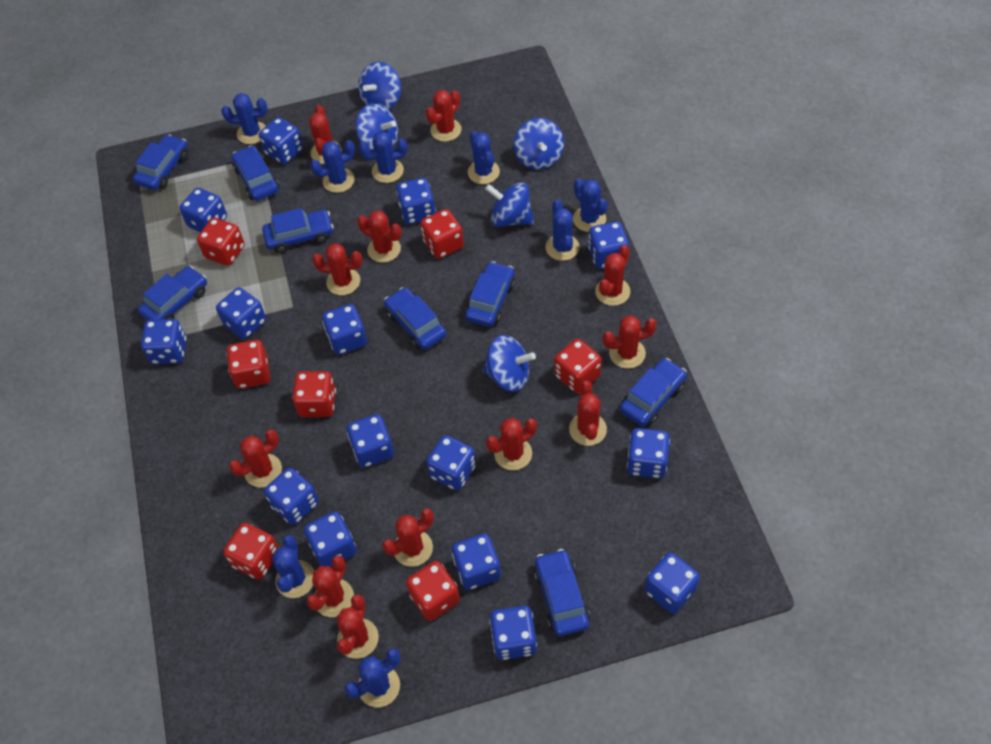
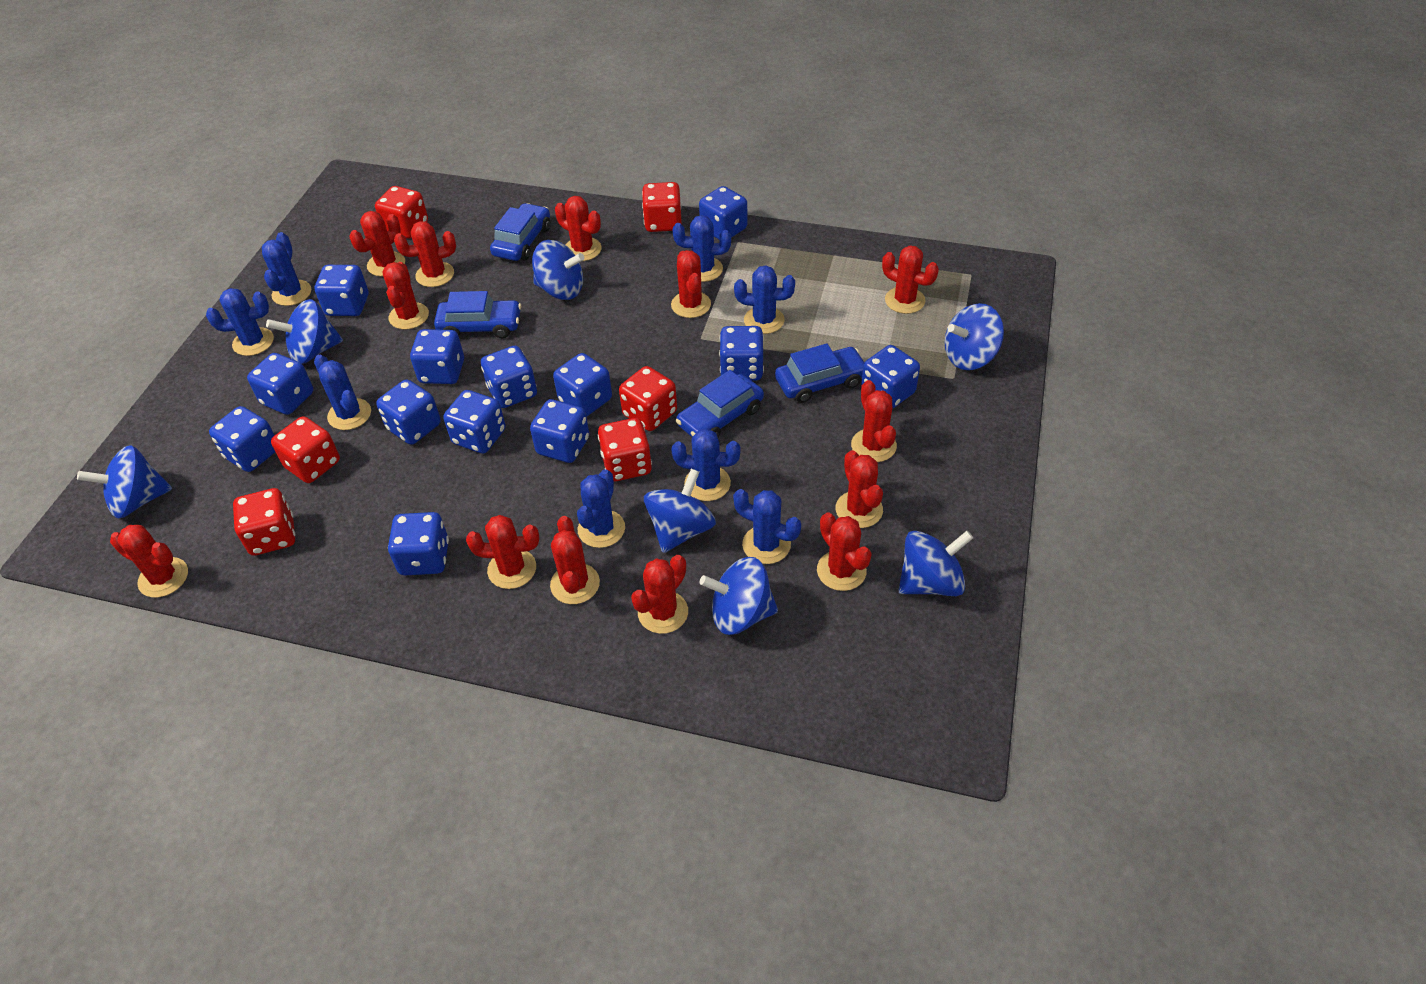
blue car: [133,134,188,190] [138,266,207,320] [232,145,279,201] [262,208,334,253] [384,287,446,350] [465,261,515,327] [534,549,590,636] [620,358,687,426] = 8 -> [434,291,521,339] [490,203,550,261] [676,370,764,437] [775,343,864,403] = 4
blue dice: [141,319,186,364] [179,188,227,232] [216,287,266,339] [259,117,303,164] [264,467,319,525] [304,511,356,567] [322,304,367,355] [347,414,394,468] [396,178,436,224] [426,435,476,491] [452,533,501,590] [490,606,537,660] [588,221,629,269] [627,428,670,478] [645,552,700,614] = 15 -> [209,406,275,472] [247,353,313,415] [315,265,368,316] [376,379,441,445] [388,512,449,575] [410,329,464,384] [443,390,506,454] [481,346,537,408] [530,399,589,463] [553,353,612,417] [699,186,747,239] [719,326,764,381] [861,345,920,409] = 13
blue spinning top: [355,103,398,150] [358,62,401,110] [482,335,536,392] [485,182,534,227] [514,118,564,170] = 5 -> [77,445,172,518] [266,299,343,364] [532,240,584,300] [644,469,716,553] [700,557,778,635] [899,531,973,596] [945,303,1004,370] = 7
red cactus: [229,430,282,488] [306,555,354,617] [309,105,342,164] [312,243,362,295] [337,594,379,659] [357,211,402,263] [382,508,434,567] [426,90,462,142] [486,418,537,470] [569,381,607,446] [595,245,630,306] [603,316,657,369] = 12 -> [110,525,188,598] [350,211,405,276] [383,262,429,330] [394,221,456,287] [466,515,539,589] [550,516,600,604] [555,196,601,261] [631,555,688,634] [671,250,711,318] [817,513,872,591] [835,450,883,528] [851,380,897,462] [882,245,939,314] = 13
red dice: [197,218,245,266] [223,523,279,580] [227,340,270,389] [292,371,336,417] [406,561,460,621] [420,209,464,259] [554,339,602,393] = 7 -> [233,488,295,556] [271,416,340,483] [375,186,428,238] [598,418,652,482] [619,366,677,431] [642,182,682,232] = 6

